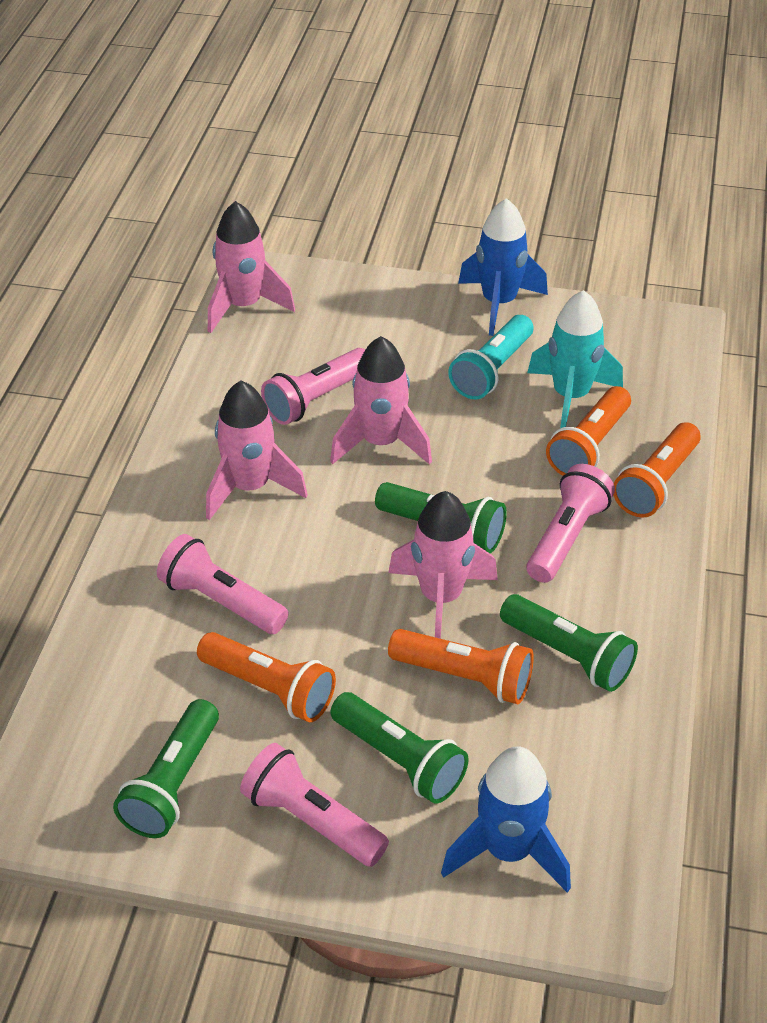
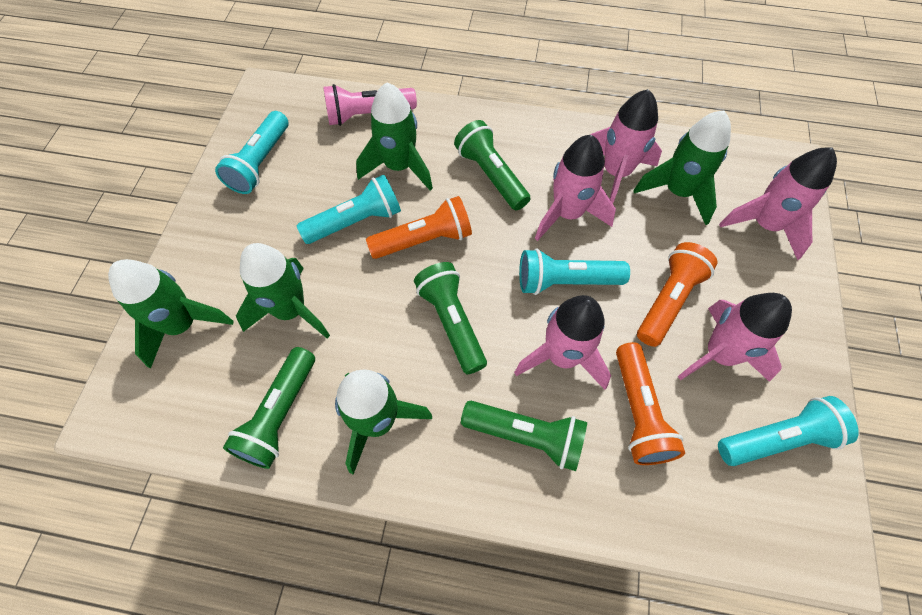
blue rocket: [441,746,571,893] [458,198,548,336] = 2 -> none = 0
green rocket: none = 0 -> [108,259,233,369] [236,243,330,338] [335,370,432,475] [356,82,433,191] [633,111,731,225] = 5
orange flashlight: [197,632,336,722] [388,629,534,704] [546,386,631,476] [613,422,701,518] = 4 -> [366,196,472,259] [616,342,685,465] [637,242,718,347] = 3
pink flashlight: [157,534,289,634] [240,743,389,867] [261,348,365,425] [526,464,615,583] = 4 -> [323,84,417,126] = 1
pink rocket: [206,381,308,520] [208,201,295,333] [330,336,432,465] [388,491,498,639] = 4 -> [514,295,611,390] [535,135,616,241] [590,89,662,203] [678,293,792,382] [719,148,837,260] = 5
turquoise flashlight: [448,315,533,399] = 1 -> [215,111,288,194] [297,175,401,244] [519,249,630,295] [718,396,859,466] = 4
turquoise rocket: [527,290,623,428] = 1 -> none = 0

